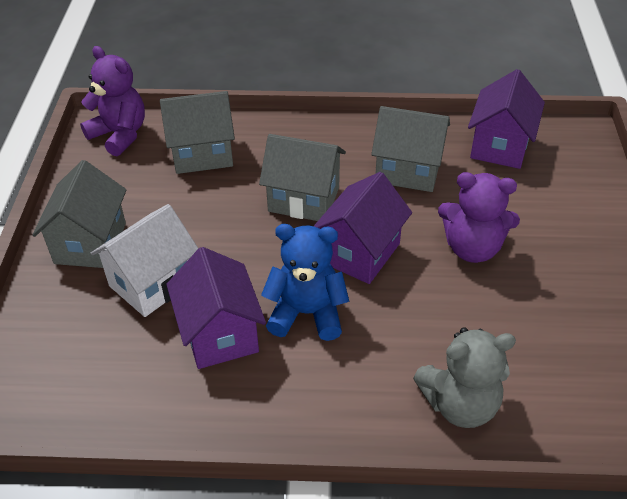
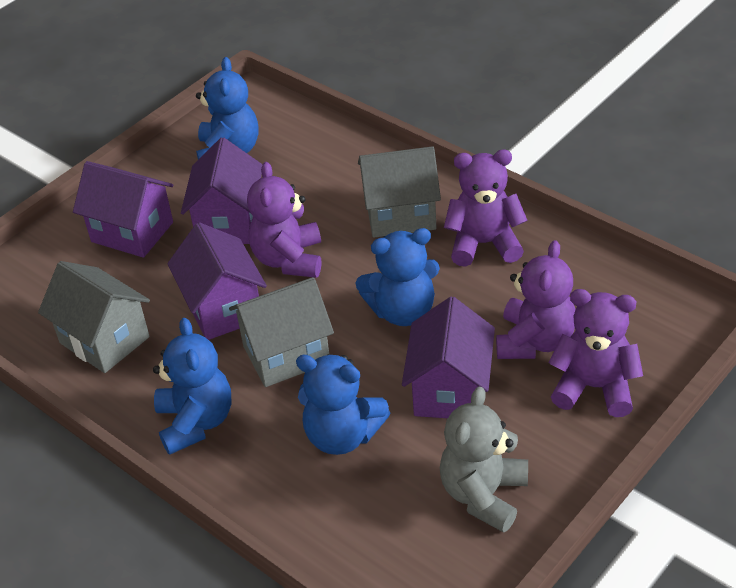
blue teddy bear: [261,224,349,341] = 1 -> [153,318,232,455] [196,57,259,160] [296,354,390,455] [355,228,440,326] = 4
grey house: [32,160,126,268] [160,91,235,174] [259,134,346,221] [371,106,450,192] = 4 -> [38,261,150,373] [229,277,334,387] [358,146,441,238] = 3
purple house: [166,247,266,369] [314,172,412,284] [468,69,545,169] = 3 -> [73,161,173,258] [167,222,267,340] [181,138,263,244] [402,297,495,418] = 4
purple teddy bear: [80,46,145,156] [438,172,520,263] = 2 -> [247,162,321,278] [444,149,527,267] [496,240,576,359] [549,289,643,417] = 4
white house: [91,204,199,317] = 1 -> none = 0

